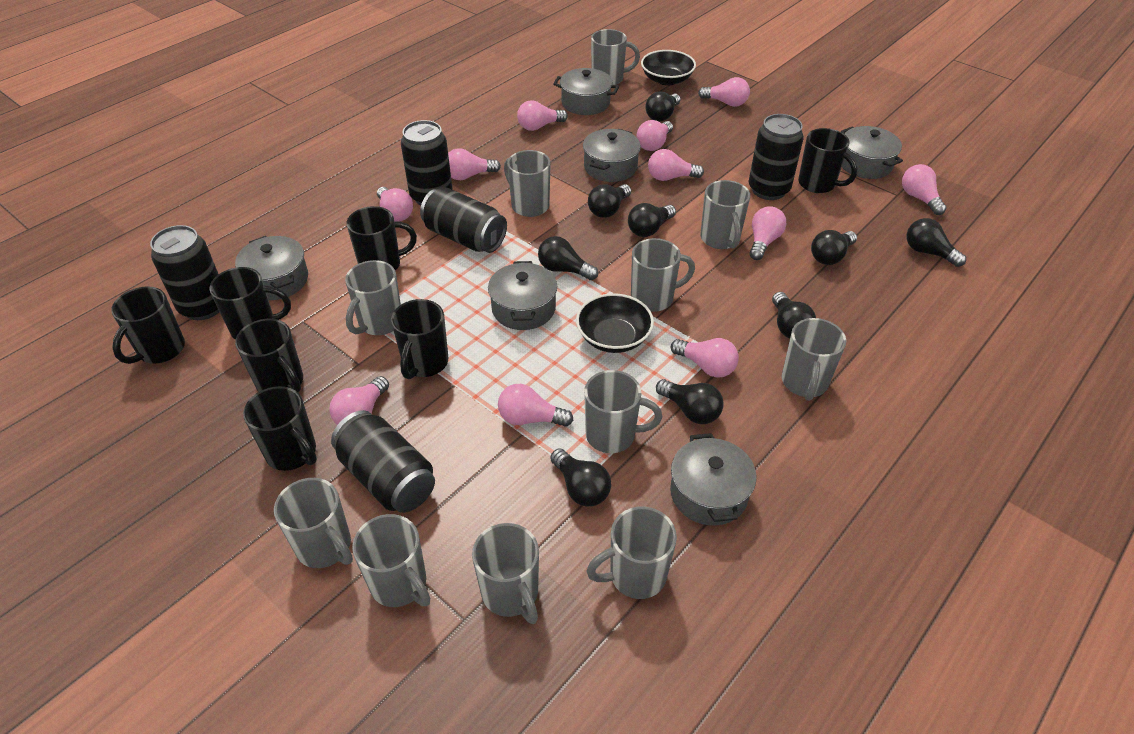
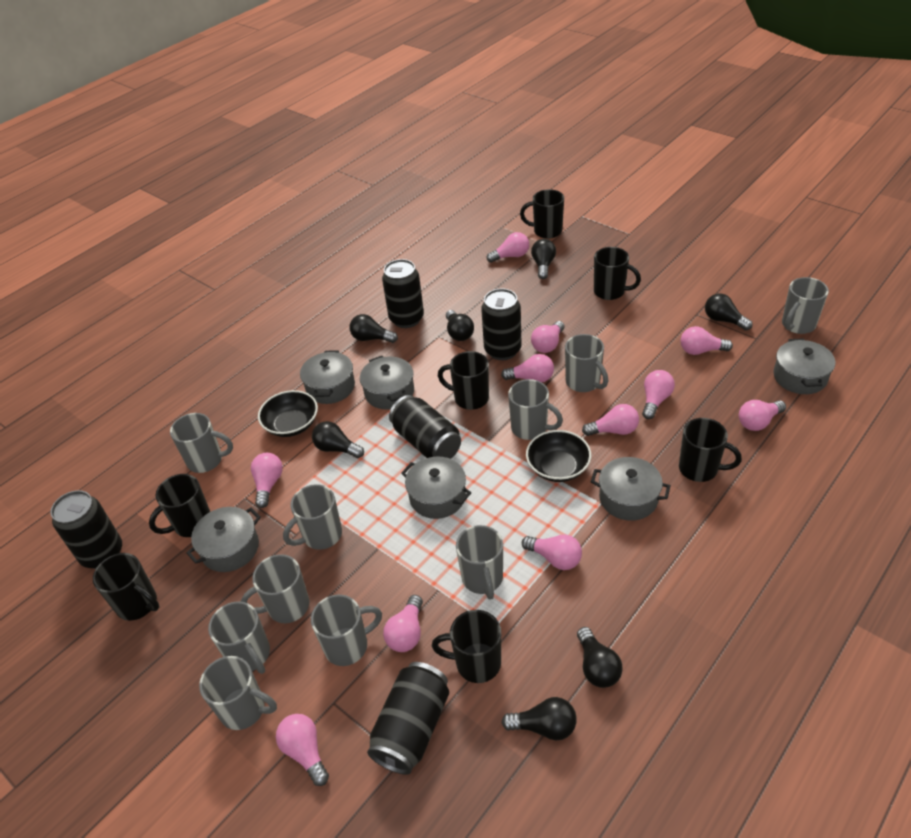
black light bulb: [538,236,598,280] [550,449,611,507] [588,184,631,218] [628,203,676,237] [645,92,681,121] [656,379,724,424] [772,292,816,338] [811,230,857,265] [907,218,966,267] = 9 -> [312,421,364,458] [349,314,398,343] [446,310,474,341] [501,697,577,740] [531,239,556,279] [577,627,623,688] [705,293,753,330] = 7
grey mug: [274,478,353,568] [345,260,401,335] [352,514,430,607] [472,523,539,624] [504,150,551,217] [584,370,662,453] [586,507,677,599] [591,29,640,85] [631,238,695,312] [700,180,750,249] [782,318,846,401] = 11 -> [170,413,233,473] [199,656,277,730] [208,601,270,674] [241,554,309,623] [283,484,342,550] [311,594,382,666] [456,525,503,600] [508,379,563,440] [565,334,608,392] [782,277,829,334] = 10

